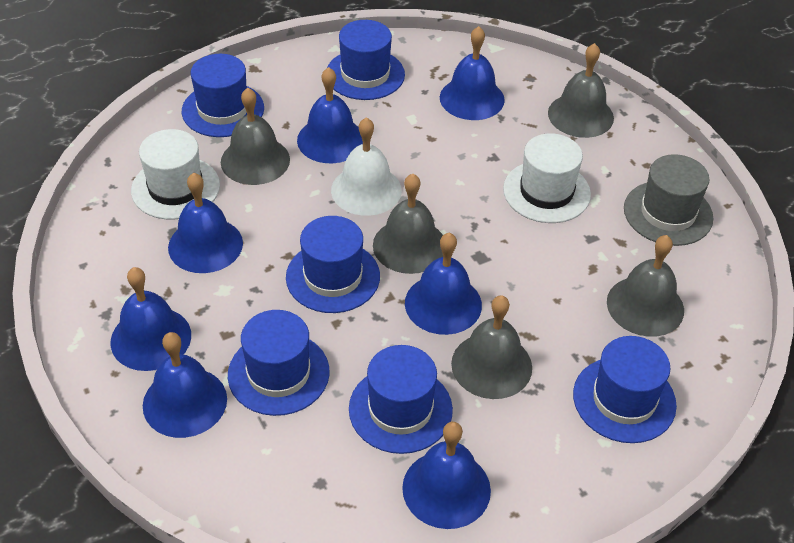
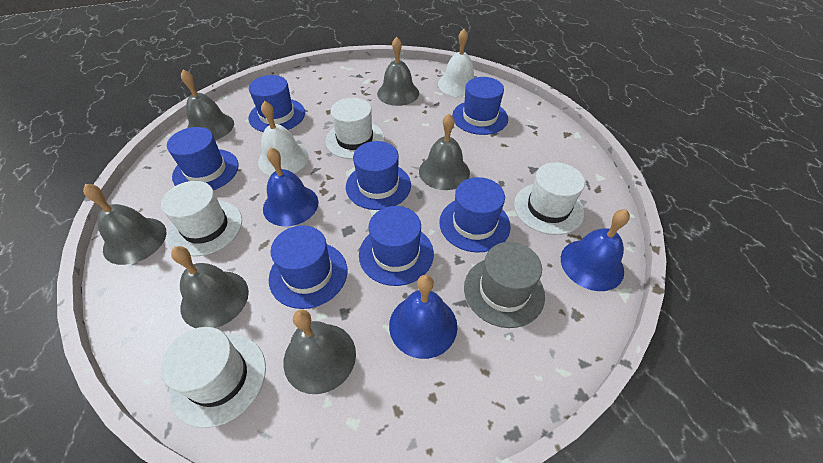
blue bell: [111,267,191,371] [143,332,227,438] [168,173,243,273] [297,67,363,163] [402,422,491,529] [405,233,482,335] [440,26,505,120] = 7 -> [263,147,318,227] [389,275,457,359] [561,209,630,291] = 3
blue hat: [182,54,264,137] [228,310,330,416] [286,216,380,313] [327,20,405,100] [349,345,453,454] [573,336,677,443] = 6 -> [167,127,239,190] [249,75,305,132] [269,225,347,309] [346,141,411,210] [359,206,434,286] [439,177,510,253] [452,77,508,135] = 7
grey bell: [221,88,290,185] [373,174,443,274] [451,295,532,399] [548,43,614,138] [607,235,684,337] = 5 -> [83,184,167,265] [171,246,249,328] [181,69,234,140] [283,310,356,394] [377,37,419,106] [419,113,470,190] = 6
white bell: [331,117,402,216] = 1 -> [258,101,309,176] [438,29,475,97] = 2
white hat: [131,129,220,220] [503,133,591,223] = 2 -> [161,181,242,257] [161,327,266,428] [325,98,384,159] [514,162,585,235] = 4

